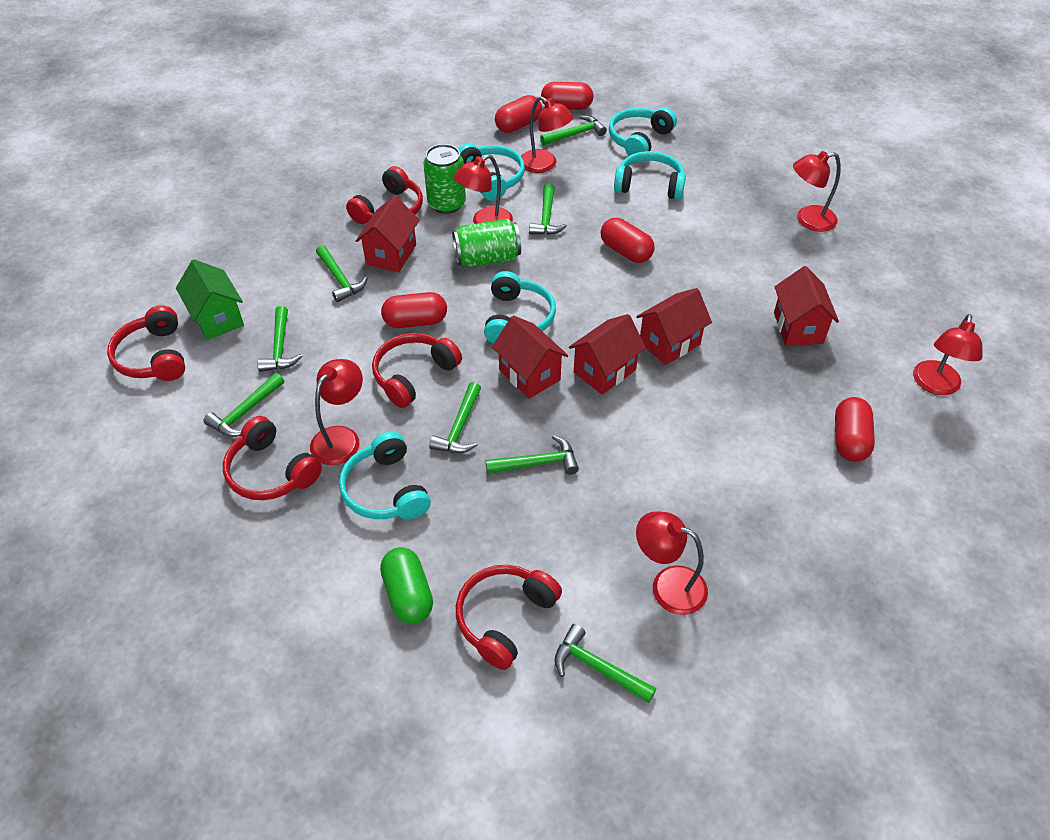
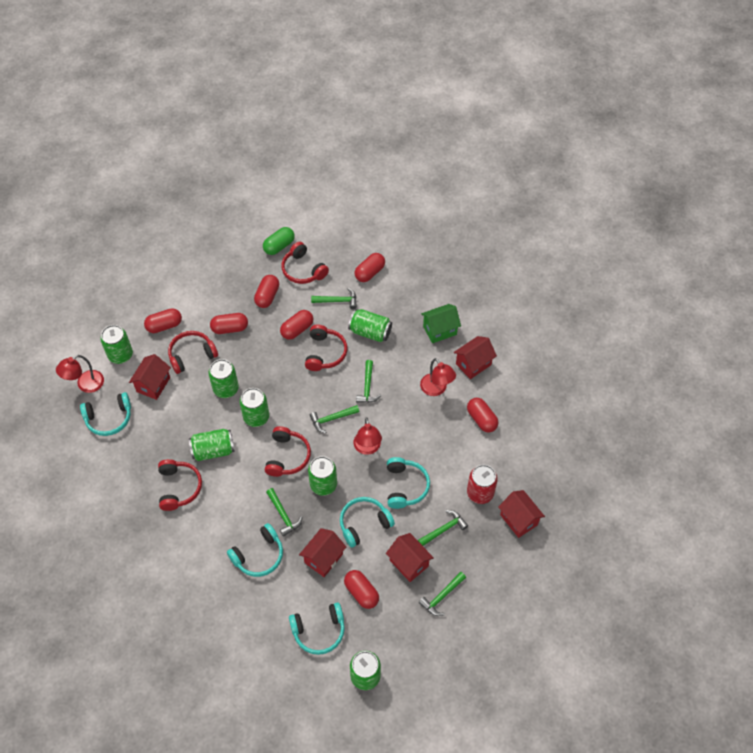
green can: [423,144,466,214] [452,219,521,267] = 2 -> [100,325,133,364] [189,429,235,461] [208,359,239,398] [240,388,269,427] [308,456,337,496] [348,309,392,342] [350,651,381,690] = 7
green hammer: [204,373,284,437] [257,306,302,372] [316,245,368,302] [429,382,481,453] [486,435,579,475] [529,183,567,235] [540,115,607,145] [555,624,656,703] = 8 -> [266,488,302,537] [309,405,359,433] [311,288,357,309] [356,360,381,403] [418,510,468,546] [419,572,466,616] = 6
red can: none = 0 -> [467,465,498,504] = 1
red capsule: [381,292,447,328] [495,95,542,133] [541,82,594,110] [601,218,655,263] [835,397,875,462] = 5 -> [144,308,182,333] [210,313,248,334] [254,275,279,308] [280,310,314,340] [344,570,379,609] [354,253,385,282] [467,398,499,432] = 7
red lamp: [310,359,363,465] [454,154,513,224] [521,96,573,173] [636,511,708,615] [793,151,841,232] [913,314,982,395] = 6 -> [56,355,104,393] [354,417,382,455] [420,358,456,396] = 3

